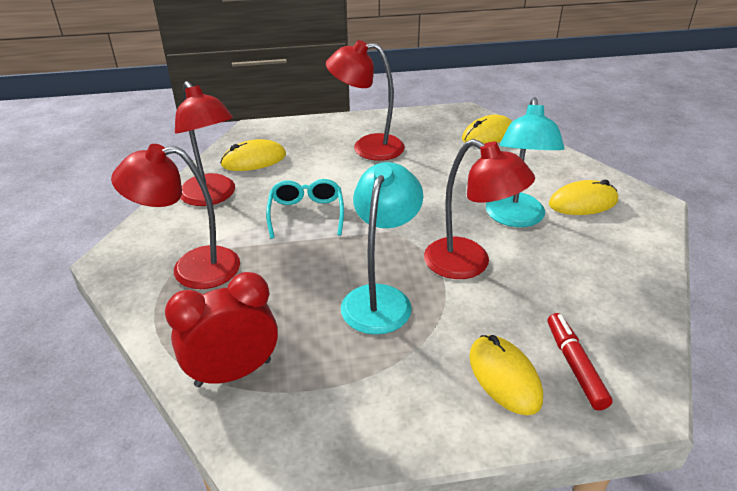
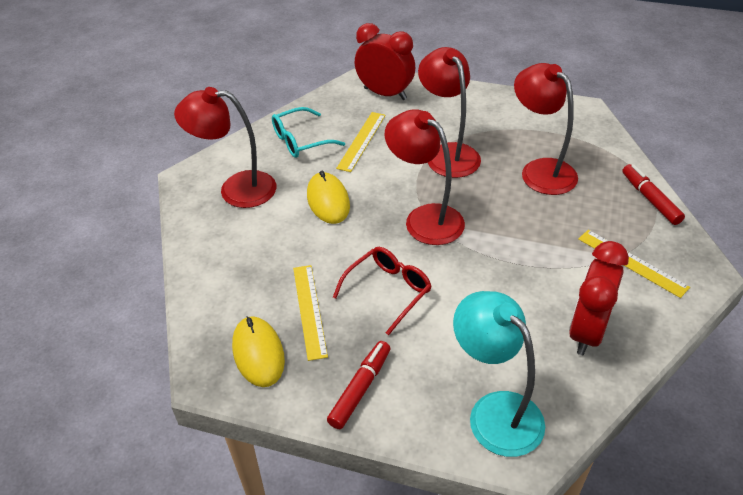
red clock: [165,272,278,387] = 1 -> [355,23,415,100] [569,241,629,355] = 2
red glasses: none = 0 -> [333,247,431,335] = 1
red marker: [548,313,613,411] = 1 -> [327,341,390,429] [622,164,685,225] = 2
turquoise lamp: [341,162,424,335] [486,97,564,227] = 2 -> [453,291,545,457] = 1
yellow mouse: [220,139,286,171] [462,115,512,144] [469,335,543,415] [549,180,618,215] = 4 -> [232,316,285,387] [307,171,350,224] = 2
yellow ruler: none = 0 -> [293,265,328,361] [336,112,386,172] [578,230,690,298] = 3

